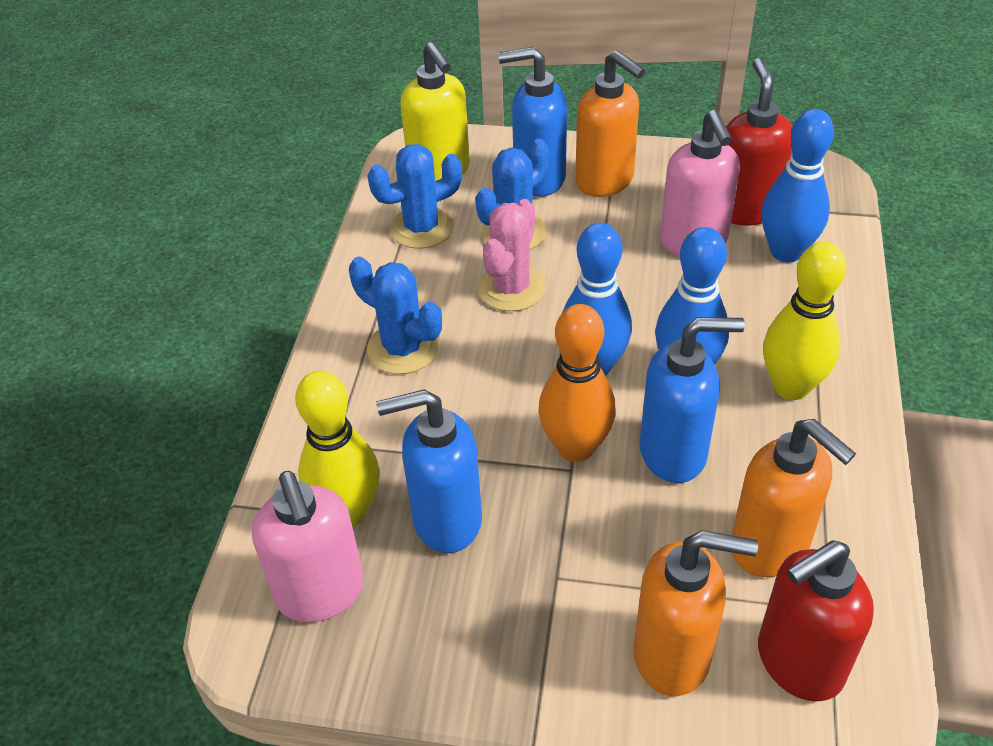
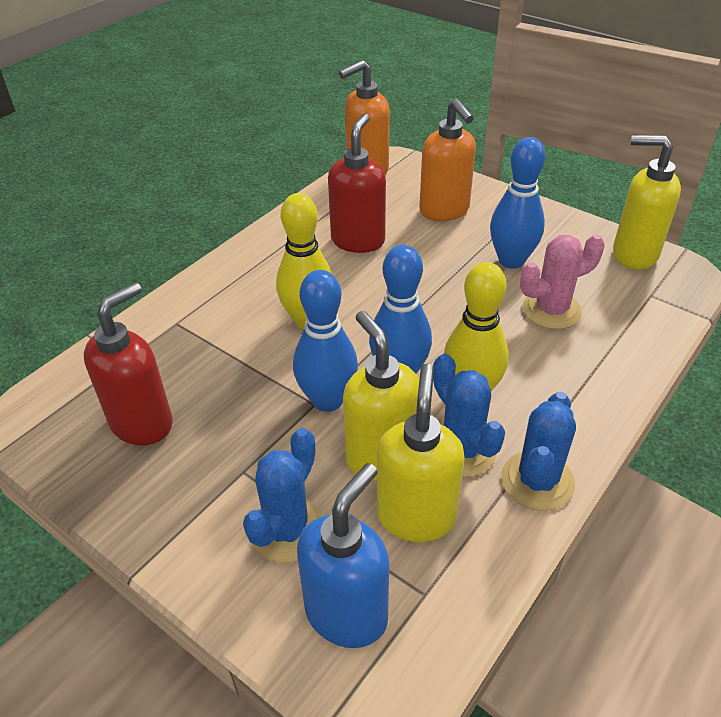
blue soap dispenser: [376,389,482,553] [498,47,567,197] [640,317,745,483] = 3 -> [297,463,389,648] = 1
orange bowling pin: [538,304,616,462] = 1 -> none = 0
orange soap dispenser: [575,50,645,197] [634,530,758,696] [732,419,856,577] = 3 -> [339,60,390,174] [419,99,476,221] = 2
pink soap dispenser: [252,471,364,622] [660,110,740,256] = 2 -> none = 0
yellow soap dispenser: [400,42,470,181] = 1 -> [343,311,419,480] [377,363,465,542] [613,135,681,270] = 3

